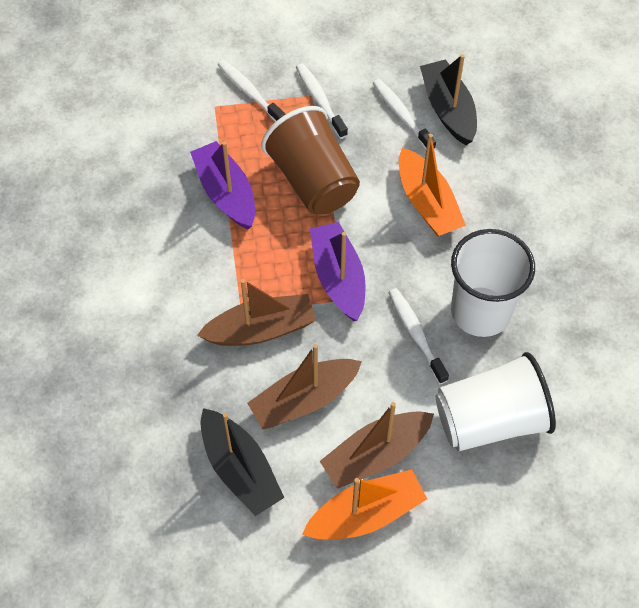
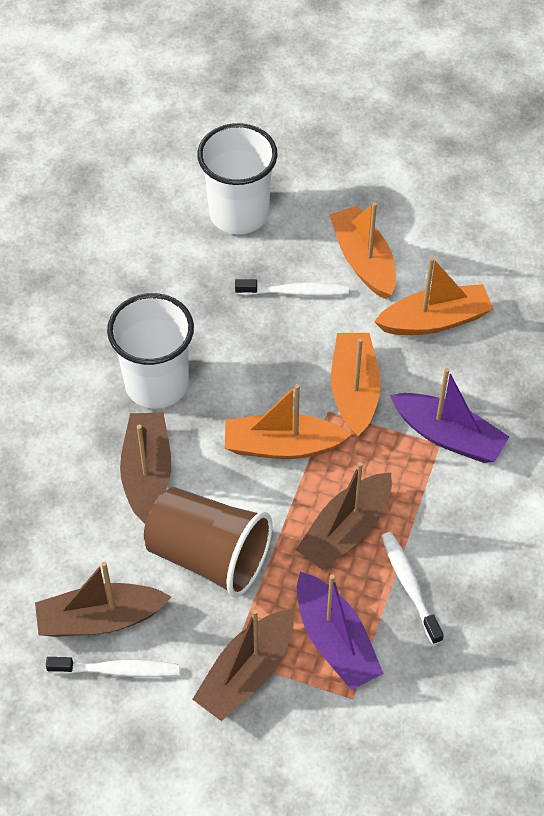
black boat: [200,408,284,516] [420,54,477,145] = 2 -> none = 0
brown boat: [197,279,316,346] [247,344,362,429] [320,402,434,489] = 3 -> [35,561,171,637] [120,413,171,524] [192,609,294,721] [296,462,392,570] = 4
orange boat: [302,470,427,540] [399,134,466,236] = 2 -> [225,384,351,459] [329,202,396,299] [331,333,381,437] [374,257,493,335] = 4
white toothbrush: [218,60,286,122] [296,63,348,139] [373,79,436,149] [388,288,449,384] = 4 -> [46,657,180,677] [235,279,349,296] [381,532,444,645] = 3

